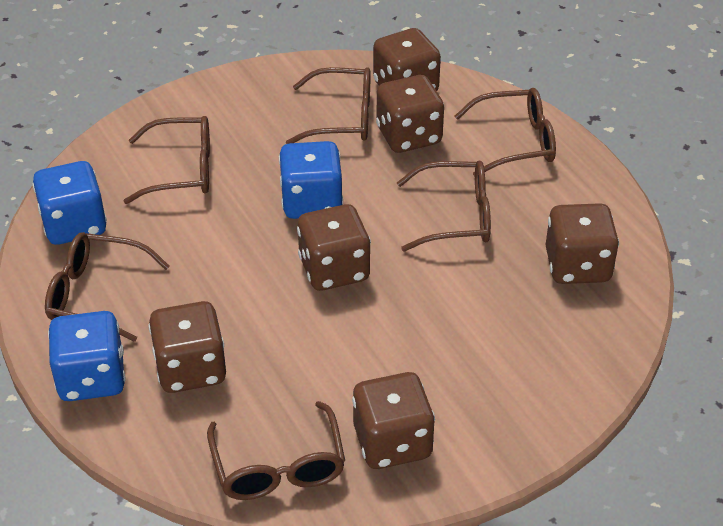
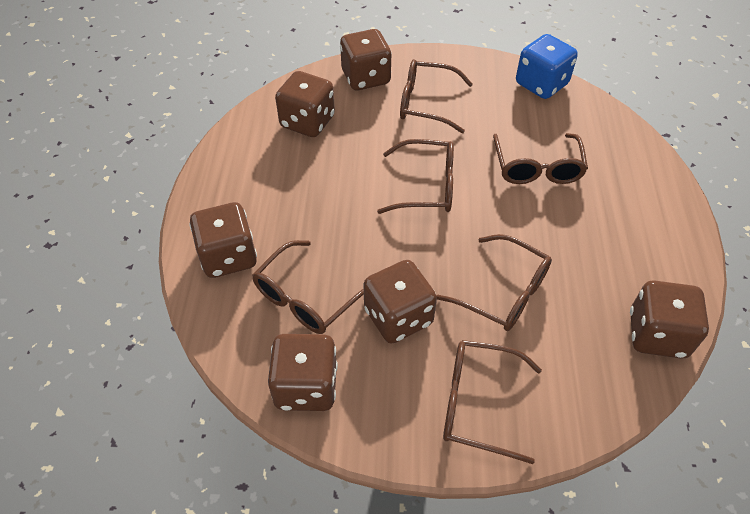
blue dice: [33,161,107,245] [48,311,125,401] [279,141,343,219] = 3 -> [516,34,578,99] = 1

